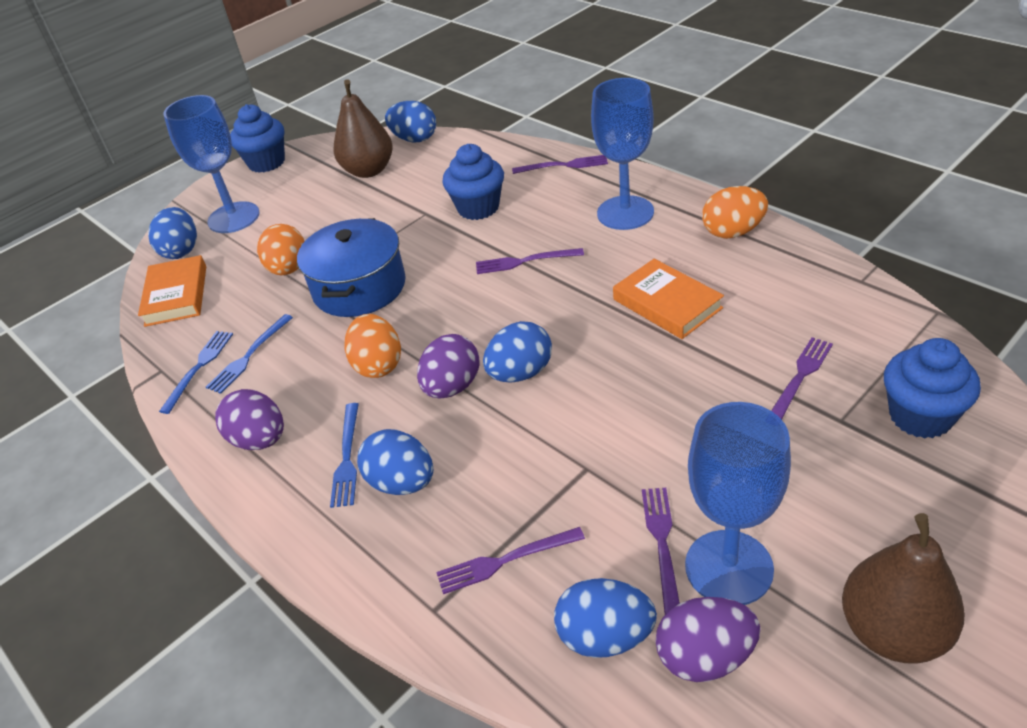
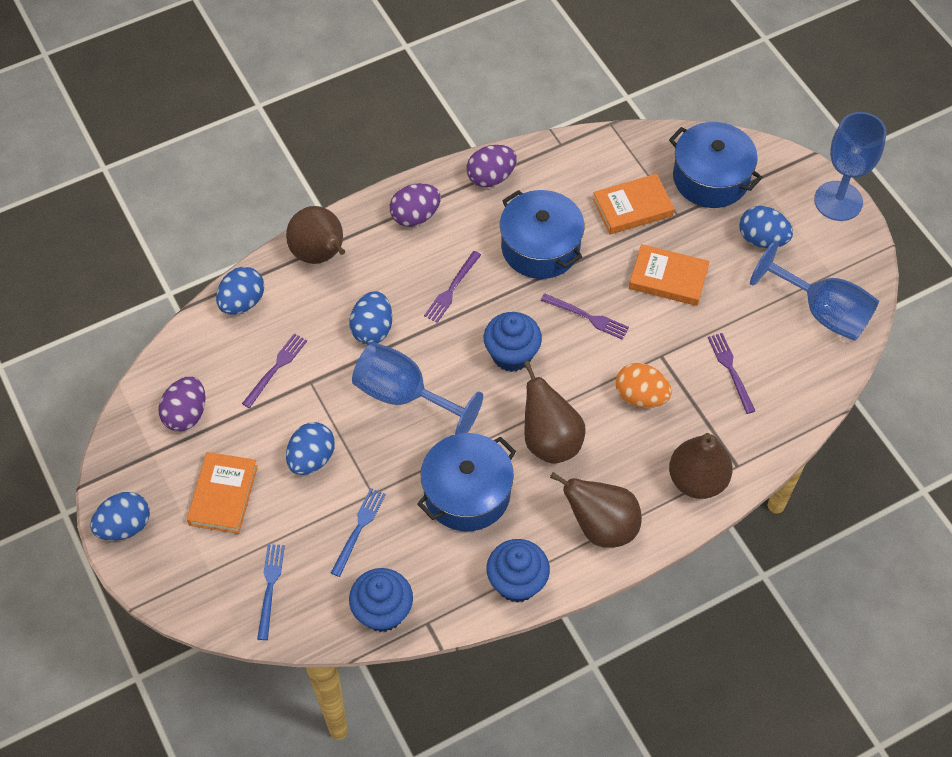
blue fork: [159,331,233,414] [206,314,293,394] [330,403,359,508] = 3 -> [257,544,285,640] [331,488,386,577] = 2
blue pot: [297,218,406,317] = 1 -> [417,433,516,531] [500,190,584,279] [669,122,763,208] = 3
brown pear: [334,79,393,178] [842,513,965,664] = 2 -> [286,206,345,264] [523,361,586,464] [550,472,642,548] [669,433,733,499] = 4
orange book: [138,255,206,327] [613,259,724,339] = 2 -> [187,452,258,534] [593,174,675,234] [629,244,710,306] = 3
orange egg: [257,224,305,275] [345,314,401,378] [702,186,768,239] = 3 -> [616,363,672,408] = 1
purple fork: [436,527,585,594] [476,248,584,274] [512,155,608,174] [642,488,680,615] [771,337,833,420] = 5 -> [242,333,307,408] [424,251,481,323] [541,293,629,340] [708,333,755,414] = 4

